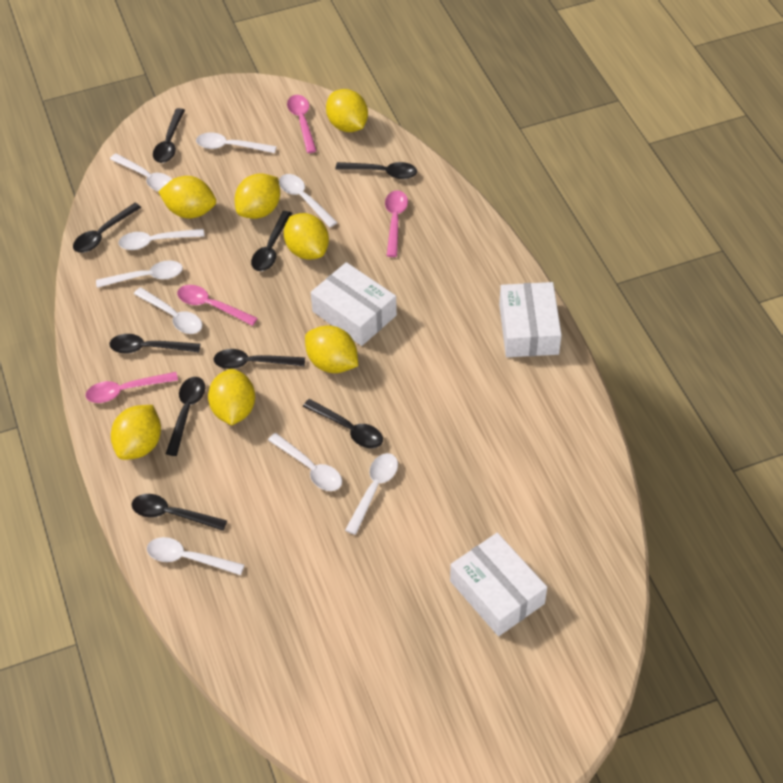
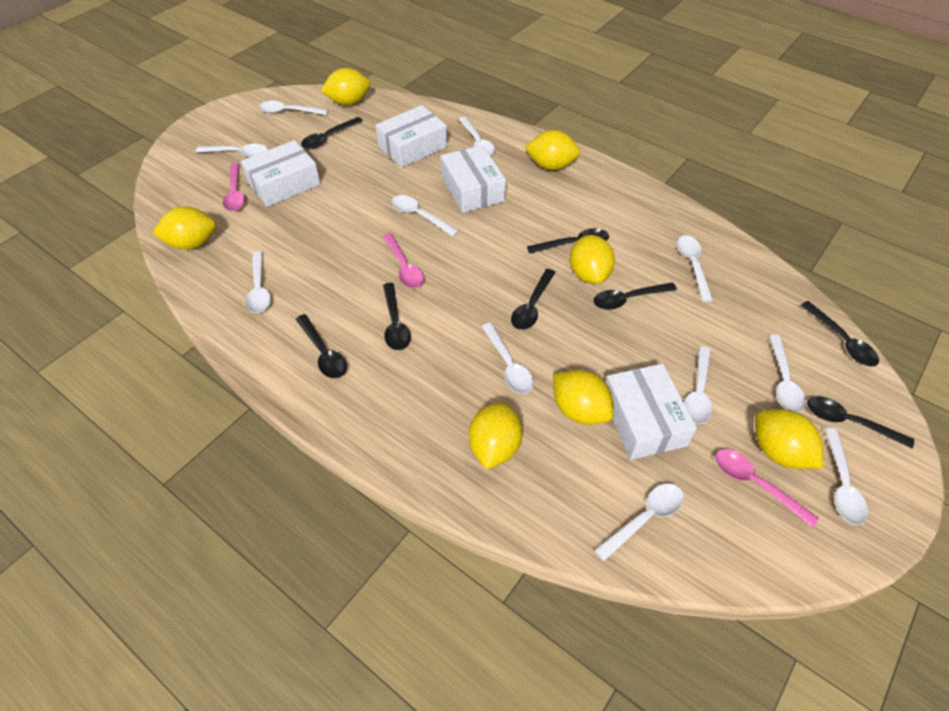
black spoon: [73,203,141,253] [109,334,200,354] [132,494,227,531] [153,108,185,163] [166,377,205,456] [214,349,305,369] [251,211,292,271] [303,399,383,448] [335,162,417,179] = 9 -> [296,314,347,378] [301,117,363,149] [383,283,411,350] [511,269,556,330] [527,228,609,254] [593,282,677,310] [801,301,879,367] [807,396,914,448] = 8
pink spoon: [86,372,178,403] [177,285,258,326] [287,95,317,153] [385,190,408,257] = 4 -> [223,163,245,211] [382,233,424,288] [715,449,819,527] = 3
white box: [311,262,397,346] [450,533,547,636] [499,282,562,357] = 3 -> [241,140,320,207] [375,105,448,168] [441,145,506,213] [605,364,697,460] = 4
white spoon: [96,260,183,288] [110,153,172,191] [118,229,205,250] [134,287,202,334] [147,537,244,575] [196,132,277,153] [268,433,342,491] [279,174,338,227] [345,453,398,535] = 9 -> [196,144,268,157] [246,251,271,313] [259,101,328,115] [391,195,459,237] [459,117,495,156] [481,323,534,394] [594,484,684,561] [677,235,713,302] [684,346,712,424] [769,334,806,413] [825,428,868,525] = 11

